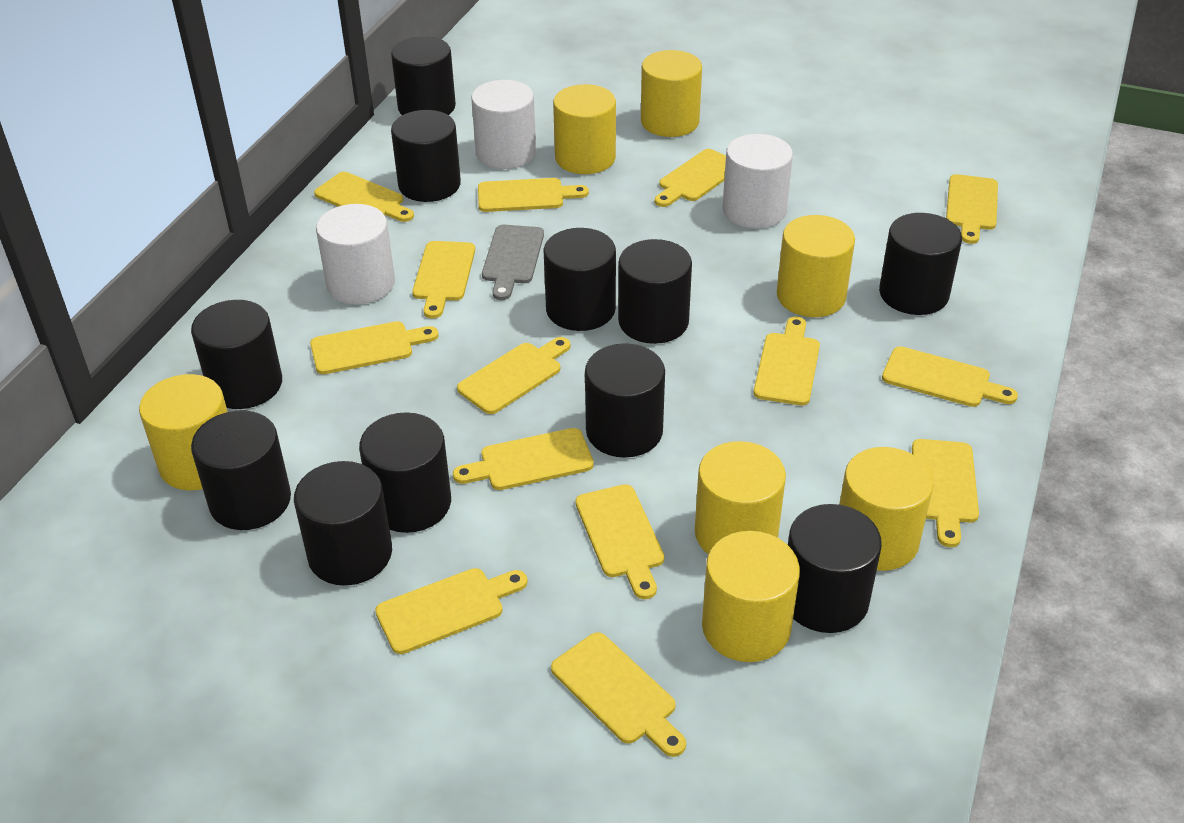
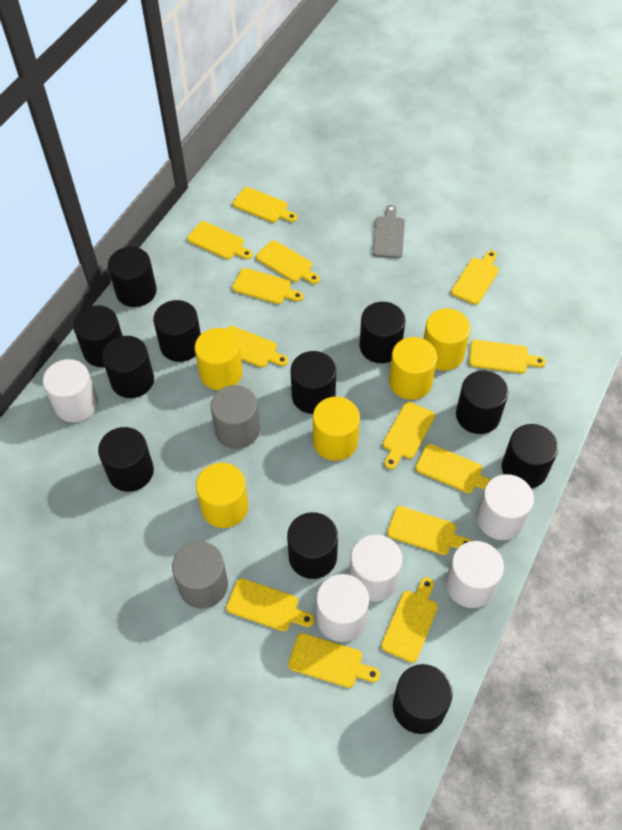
grey cylinder: none = 0 -> [172,541,228,609] [211,385,260,449] = 2
white cylinder: [316,204,395,305] [471,80,536,169] [722,134,793,229] = 3 -> [43,359,98,422] [316,574,369,642] [349,535,402,602] [446,541,504,608] [477,474,534,540] = 5
yellow cutting board: [310,321,438,374] [314,172,414,222] [375,568,528,654] [412,241,475,318] [453,428,594,490] [457,337,570,414] [478,178,589,212] [551,632,686,757] [576,484,664,599] [655,149,726,207] [754,316,820,405] [882,346,1018,407] [912,439,979,547] [946,174,998,244] = 14 -> [187,221,253,259] [226,326,288,368] [226,578,314,631] [232,268,304,304] [233,187,297,223] [256,240,320,284] [288,633,380,688] [381,577,438,663] [383,402,435,469] [387,506,471,555] [415,444,491,493] [451,250,499,305] [469,340,546,373] = 13
yellow cylinder: [139,374,228,490] [553,84,616,174] [641,50,702,137] [695,441,786,555] [702,531,800,662] [777,215,855,317] [839,447,934,571] = 7 -> [195,328,243,390] [196,463,248,528] [313,397,360,461] [389,337,437,400] [424,309,471,371] = 5

